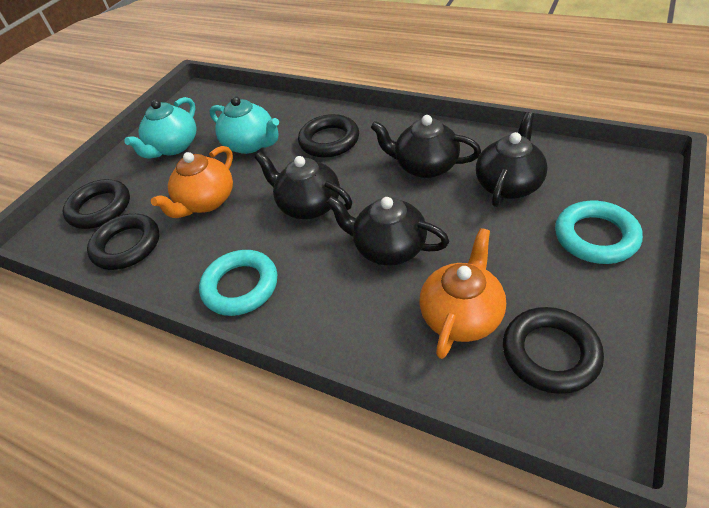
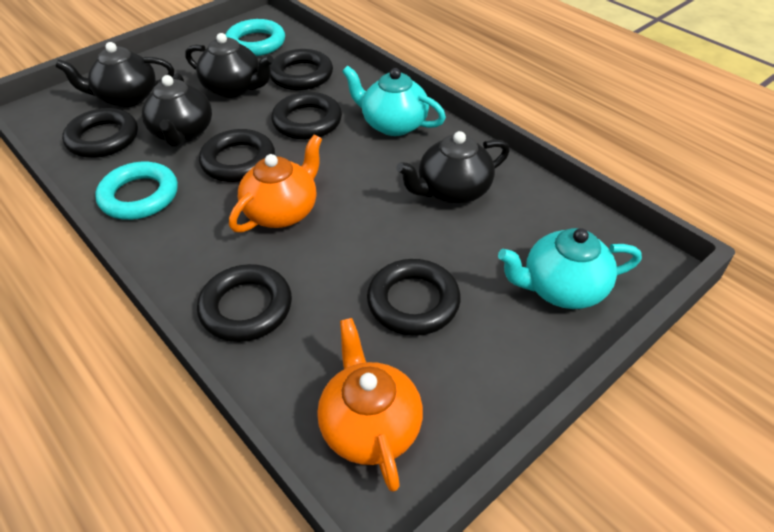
black ring: [62,179,130,229] [87,214,159,270] [298,114,359,158] [503,307,604,394] = 4 -> [62,108,138,158] [197,264,292,342] [199,129,275,182] [270,49,333,90] [271,92,342,140] [367,259,461,336] = 6

